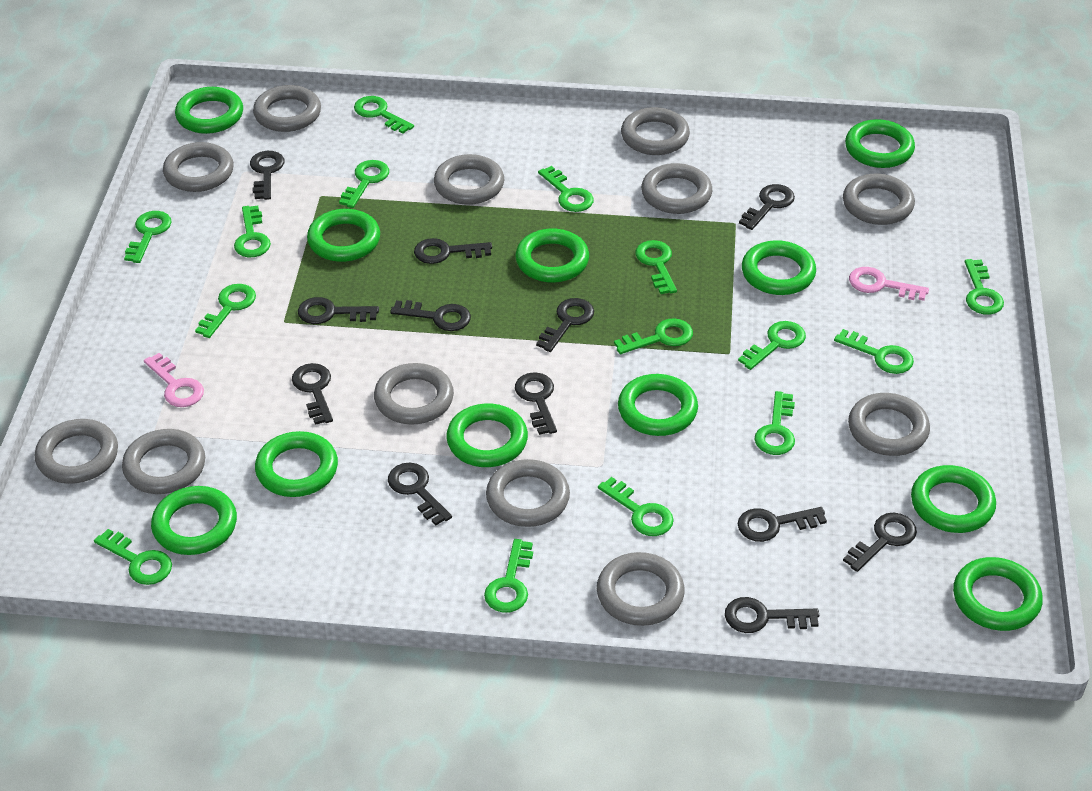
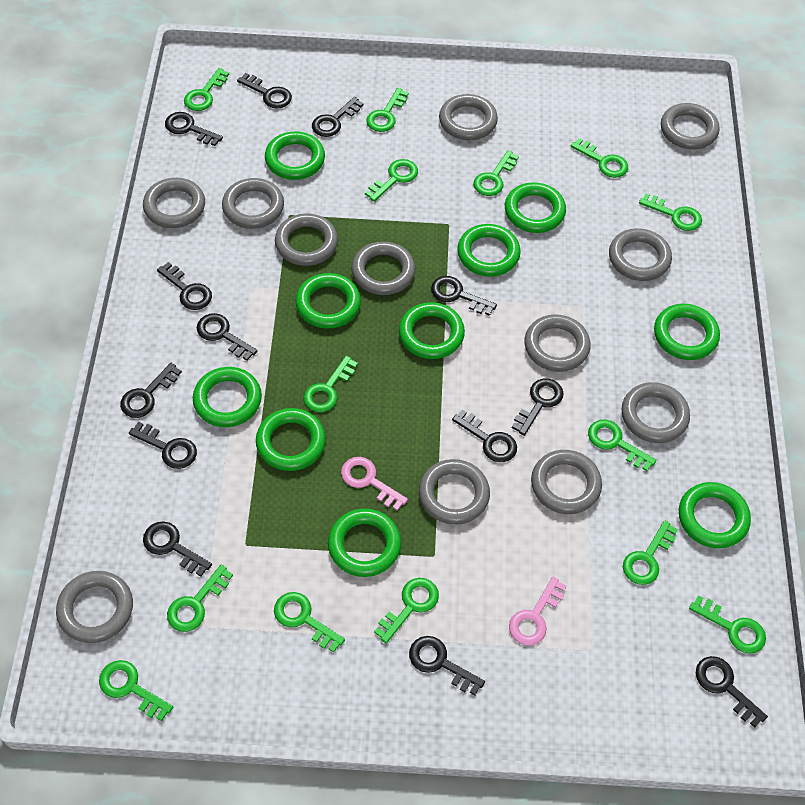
black key: [250,151,284,200] [292,363,333,425] [298,297,379,324] [388,463,452,525] [390,300,471,331] [414,238,492,264] [515,372,557,435] [536,298,594,352] [725,597,819,633] [738,507,827,542] [739,184,795,230] [843,513,917,572] = 12 -> [120,363,182,418] [129,422,197,469] [143,521,212,576] [157,262,212,310] [165,112,223,146] [197,313,257,360] [237,73,292,109] [312,97,364,137] [409,636,485,695] [431,276,497,316] [452,409,517,462] [512,378,564,436] [696,656,768,728] = 13
green key: [94,529,172,585] [124,211,172,263] [195,284,256,338] [234,205,271,257] [339,160,389,208] [354,96,414,134] [484,539,533,613] [538,166,594,212] [598,477,674,536] [614,318,693,354] [635,240,677,294] [738,321,806,370] [755,391,795,455] [834,329,914,374] [965,259,1004,315] = 15 -> [99,660,173,721] [167,565,233,632] [184,68,229,111] [274,592,345,652] [303,356,358,412] [365,159,418,202] [366,88,409,132] [374,578,439,644] [473,150,519,196] [571,138,628,178] [588,419,656,471] [623,520,678,585] [639,193,702,231] [689,596,766,654] = 14
green ring: [151,486,237,555] [175,87,243,134] [255,431,338,497] [307,209,380,262] [446,404,528,467] [515,228,589,283] [618,374,698,436] [742,240,816,295] [845,119,915,168] [911,465,996,533] [953,557,1043,631] = 11 -> [193,367,262,427] [256,408,326,471] [265,131,325,180] [296,273,361,329] [328,509,401,577] [399,302,465,359] [457,224,521,277] [505,182,566,233] [654,304,720,360] [679,482,751,548] = 10

